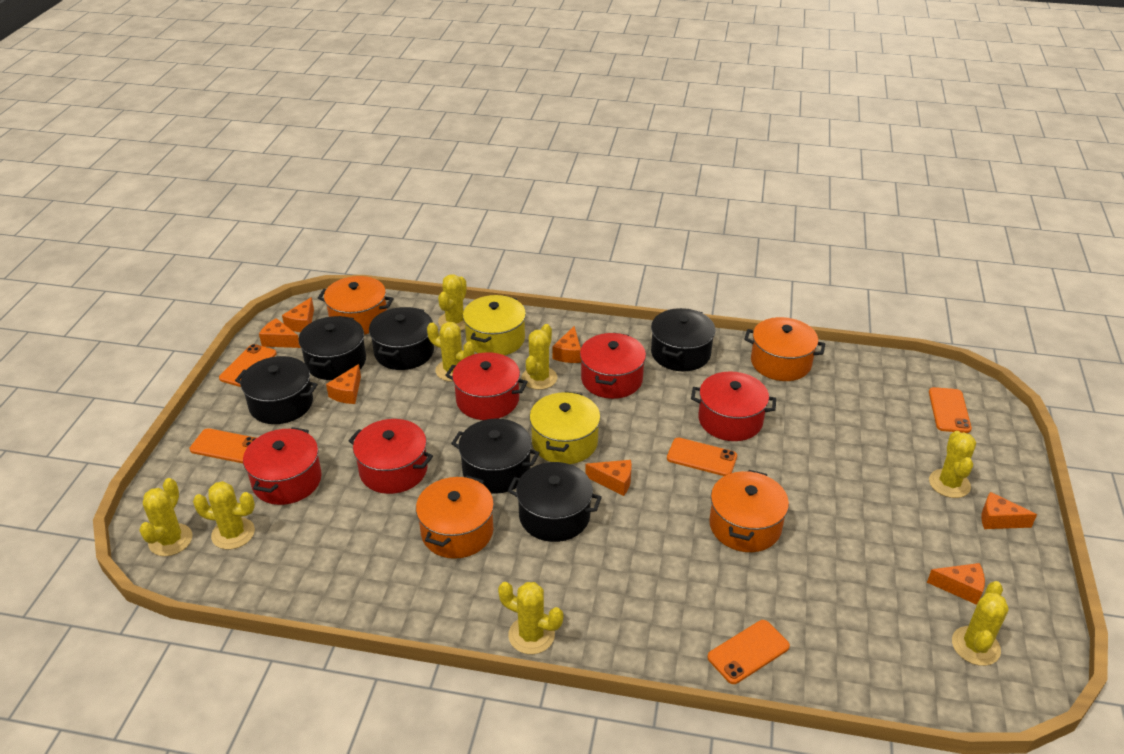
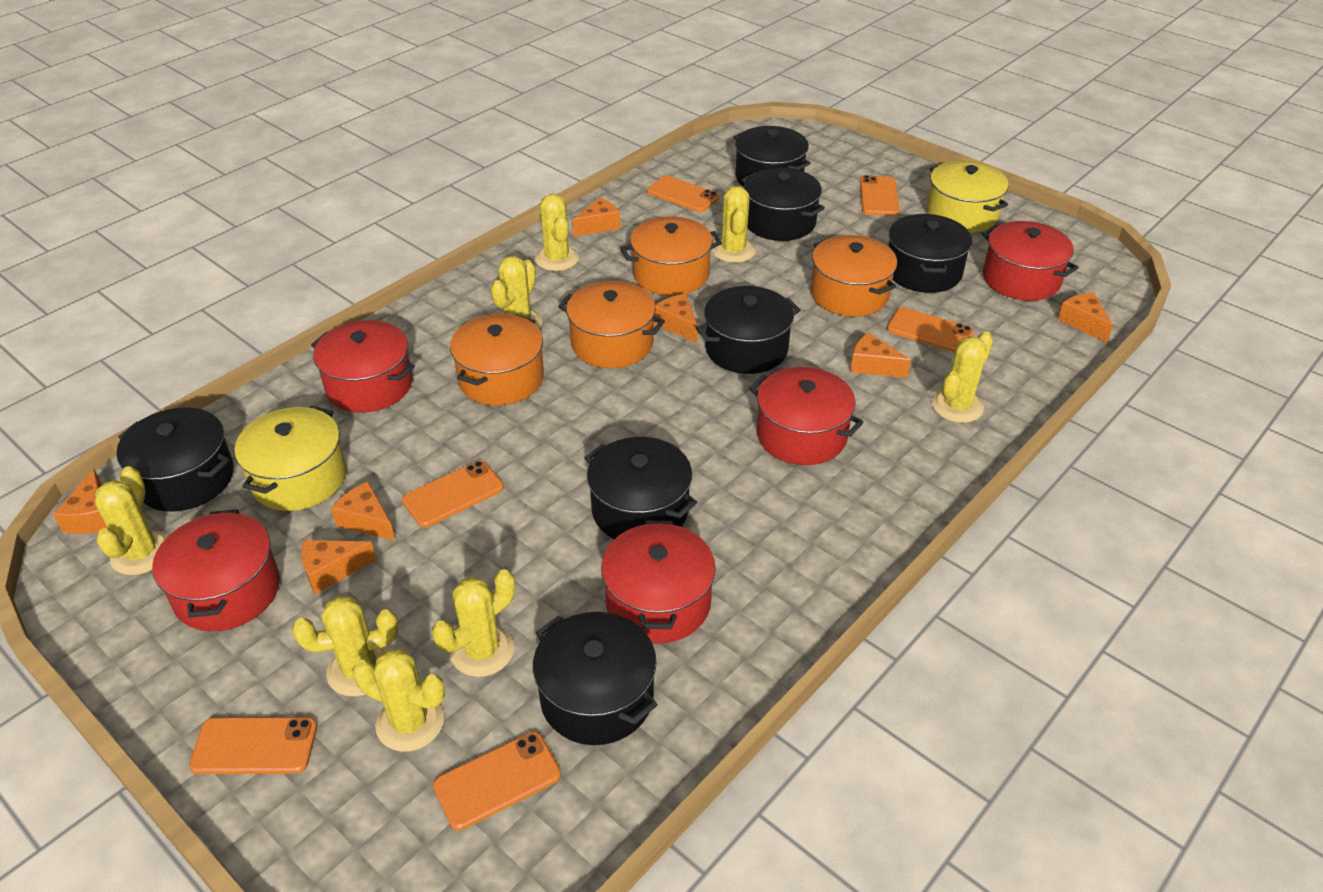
black pot: [235,356,318,424] [298,316,366,380] [369,307,434,370] [451,419,540,494] [508,462,602,542] [651,308,715,371] = 6 -> [116,407,234,512] [533,612,657,745] [585,437,697,539] [696,286,800,374] [734,126,811,187] [741,168,825,241] [888,214,972,293] = 7
orange phone: [190,428,256,463] [219,344,277,387] [667,437,737,476] [707,620,790,684] [929,387,972,433] = 5 -> [189,717,317,774] [402,461,504,527] [433,732,561,830] [647,176,719,212] [860,175,900,216] [887,307,974,352] = 6

